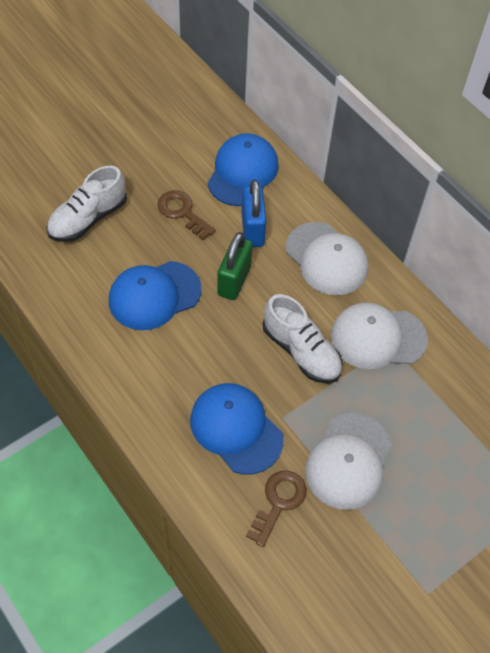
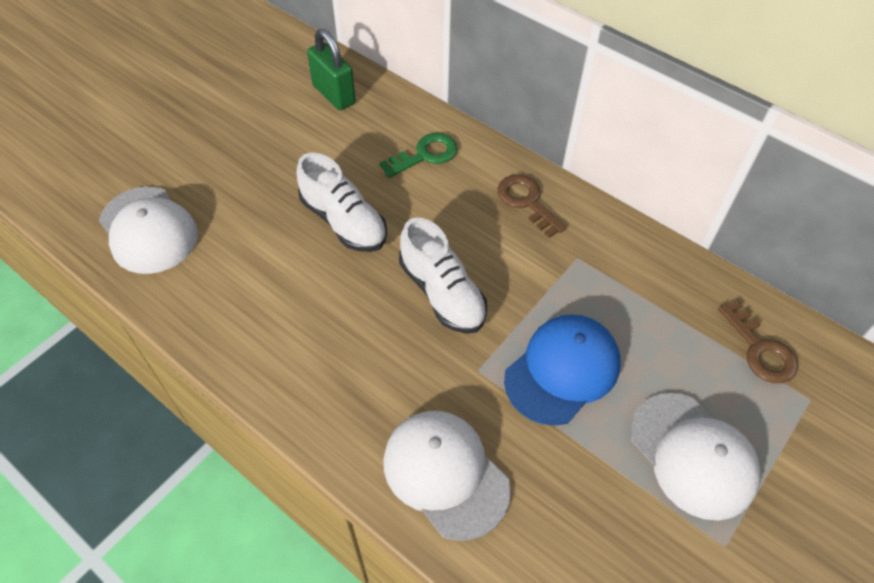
blue cap: [109,261,201,330] [190,383,284,475] [207,134,279,206] = 3 -> [504,314,621,426] = 1
blue padlock: [241,180,266,247] = 1 -> none = 0
green key: none = 0 -> [379,133,458,178] = 1

